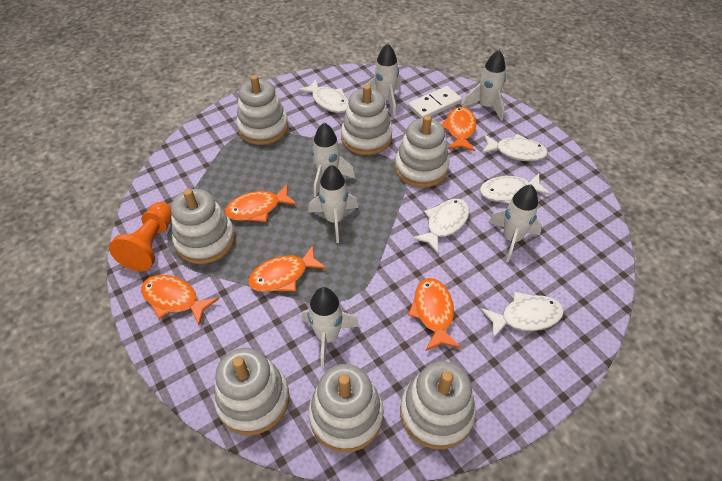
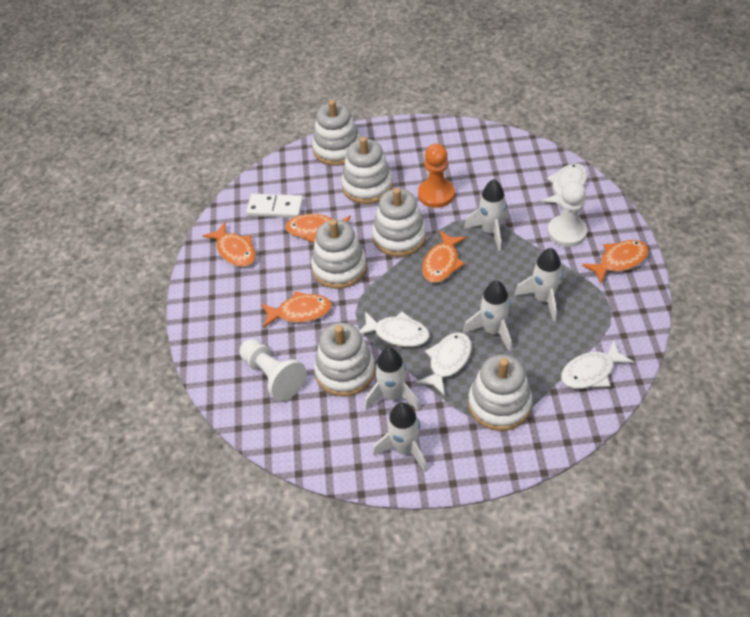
white fish: [298,79,349,113] [412,199,469,253] [480,174,550,204] [481,134,548,161] [481,292,564,338] = 5 -> [359,311,430,347] [416,332,472,396] [541,163,587,207] [561,340,634,389] = 4
white pawn: none = 0 -> [240,339,307,401] [547,181,587,247] = 2
white rocket: [301,287,359,368] [308,165,358,243] [312,122,355,197] [366,43,401,115] [462,50,506,121] [488,185,542,262] = 6 -> [364,347,420,410] [373,402,427,472] [463,280,511,352] [464,179,509,251] [514,248,563,322] = 5
white stacking toy: [171,189,235,264] [214,348,289,435] [236,75,288,145] [309,364,384,453] [341,85,392,155] [395,115,449,188] [400,361,476,449] = 7 -> [311,219,367,289] [312,100,361,166] [314,322,375,397] [341,137,393,204] [372,188,426,257] [468,354,533,431] = 6

